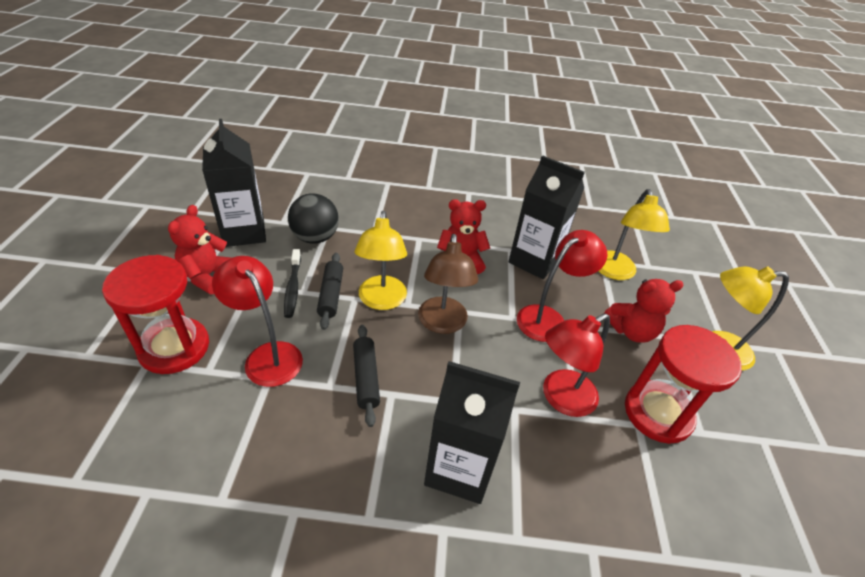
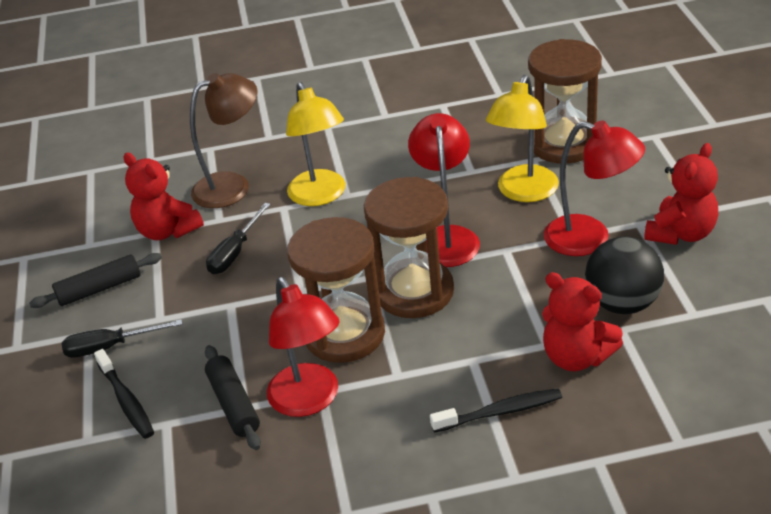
black carton: [202,119,266,247] [424,361,520,504] [508,155,585,279] = 3 -> none = 0
black screwdriver: none = 0 -> [61,319,183,358] [206,203,271,274] = 2
black toothbrush: [284,249,301,318] = 1 -> [94,349,154,439] [430,388,562,433] = 2
brown hourglass: none = 0 -> [287,217,385,363] [364,177,454,318] [528,39,602,164] = 3
red hourglass: [102,255,209,374] [625,325,742,444] = 2 -> none = 0
yellow lamp: [355,211,407,310] [598,189,670,280] [712,266,789,371] = 3 -> [286,82,345,206] [486,75,559,202] = 2

